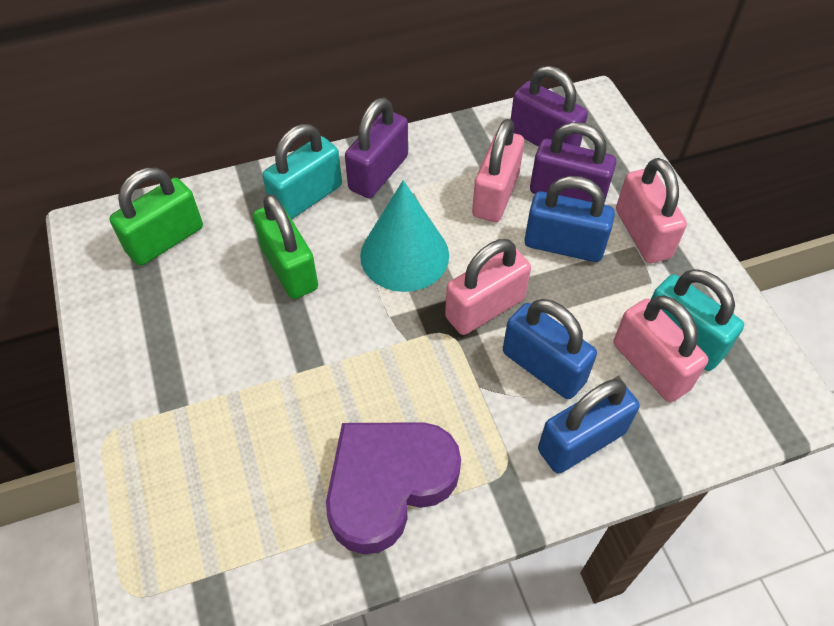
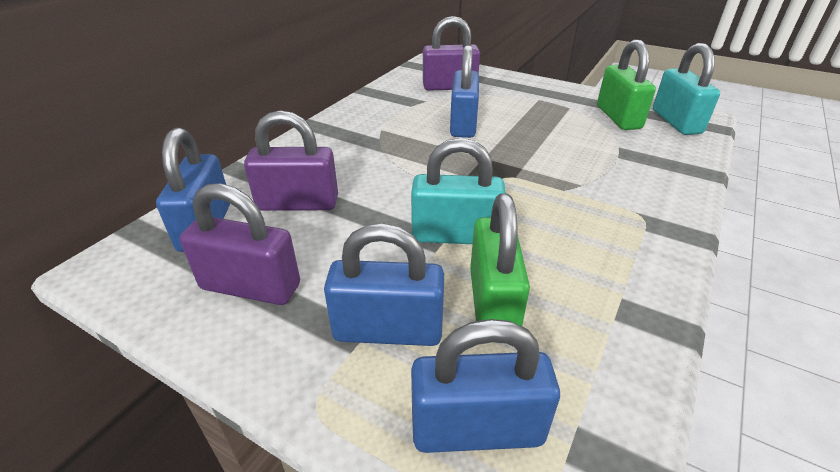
blue padlock: [503,299,597,399] [524,176,615,262] [538,379,640,474] = 3 -> [156,128,230,252] [324,223,444,346] [411,319,560,453] [450,45,479,138] = 4
pink padlock: [445,239,531,335] [472,119,524,222] [613,295,709,402] [616,158,687,263] = 4 -> none = 0
purple heart: [326,422,461,554] = 1 -> none = 0
turquoise cone: [360,180,449,292] = 1 -> none = 0

